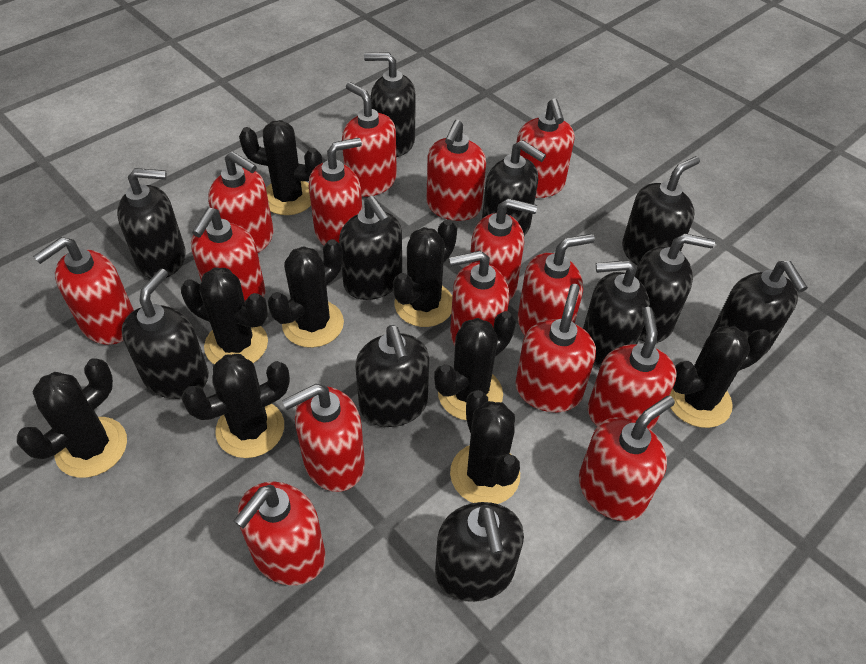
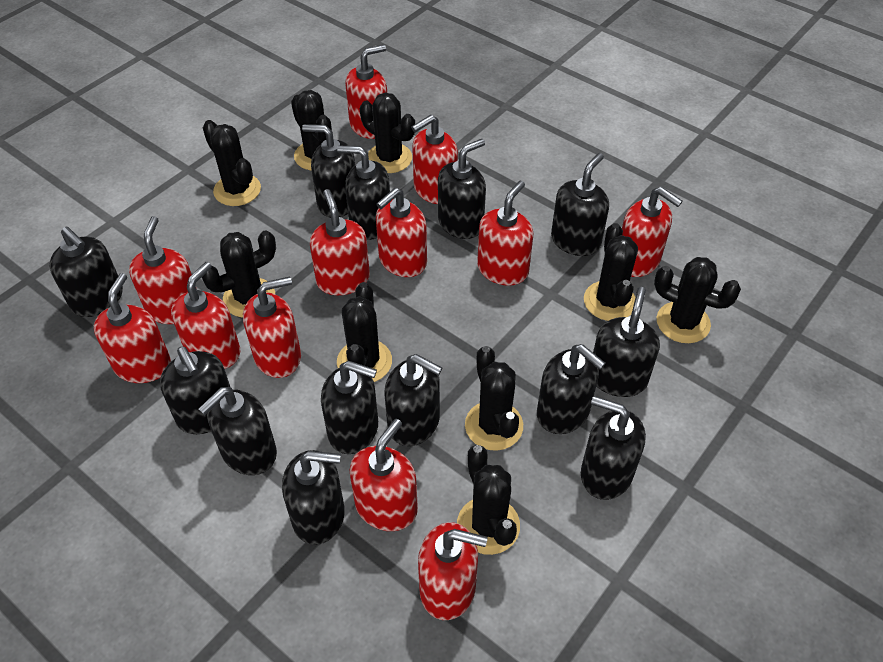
black soap dispenser: [117,168,185,279] [121,269,209,399] [339,196,402,300] [355,325,429,427] [364,52,416,157] [435,502,524,602] [482,140,546,236] [583,260,650,368] [622,156,700,266] [634,233,715,343] [710,261,808,354] = 11 -> [49,226,123,317] [160,346,230,434] [198,387,277,475] [282,450,345,545] [302,124,355,218] [321,361,378,454] [337,146,390,240] [384,354,443,446] [438,139,486,239] [537,344,606,434] [551,153,609,256] [581,396,646,500] [593,287,660,397] = 13
red soap dispenser: [33,237,134,345] [191,208,266,301] [208,151,273,253] [234,482,325,586] [282,384,365,492] [309,138,362,245] [342,82,397,197] [427,120,486,221] [449,251,509,345] [469,198,537,301] [515,284,596,412] [516,98,575,198] [518,234,595,335] [579,396,675,521] [588,307,676,429] = 15 -> [94,273,171,383] [129,216,192,324] [171,262,241,369] [243,277,301,378] [310,189,370,295] [345,44,387,139] [349,419,418,531] [376,188,427,277] [411,115,458,204] [418,522,488,620] [477,181,533,286] [622,187,682,277] = 12

